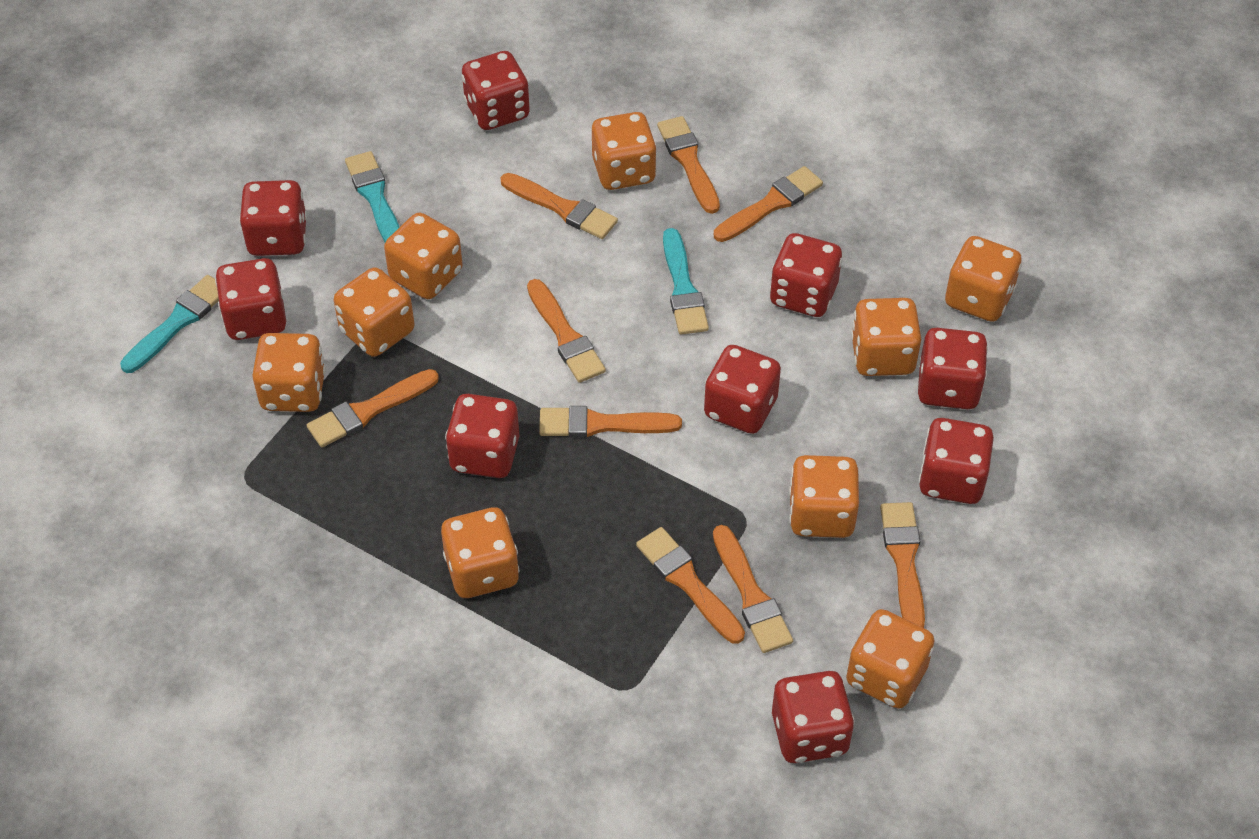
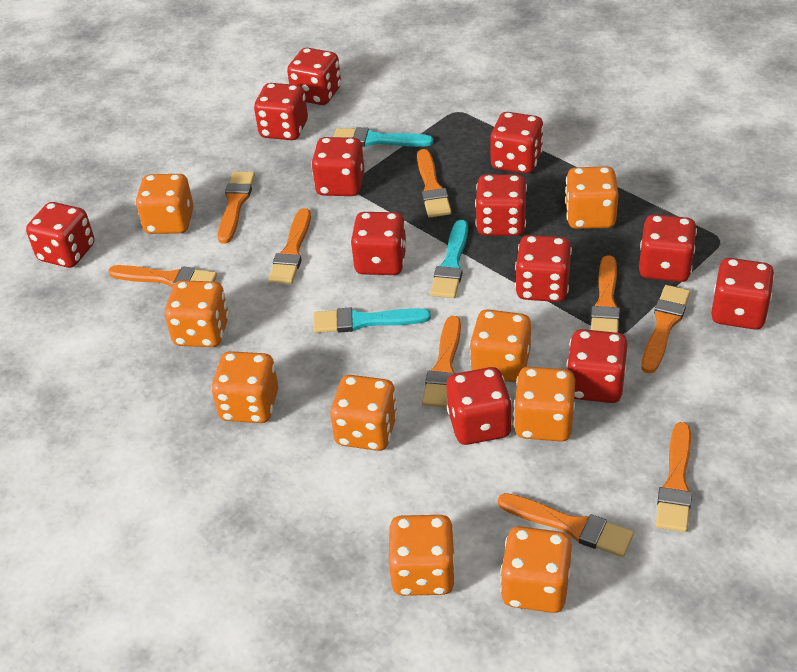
red dice: [215,258,286,340] [239,180,307,256] [445,394,519,478] [461,51,530,130] [704,345,781,434] [770,233,843,317] [772,671,855,763] [918,328,988,409] [919,418,994,504] = 9 -> [26,202,94,268] [254,83,308,140] [287,48,341,105] [311,137,365,196] [350,212,407,275] [446,367,512,445] [475,174,527,236] [490,112,544,174] [515,235,572,302] [567,329,628,403] [639,214,697,282] [711,258,775,330] = 12

